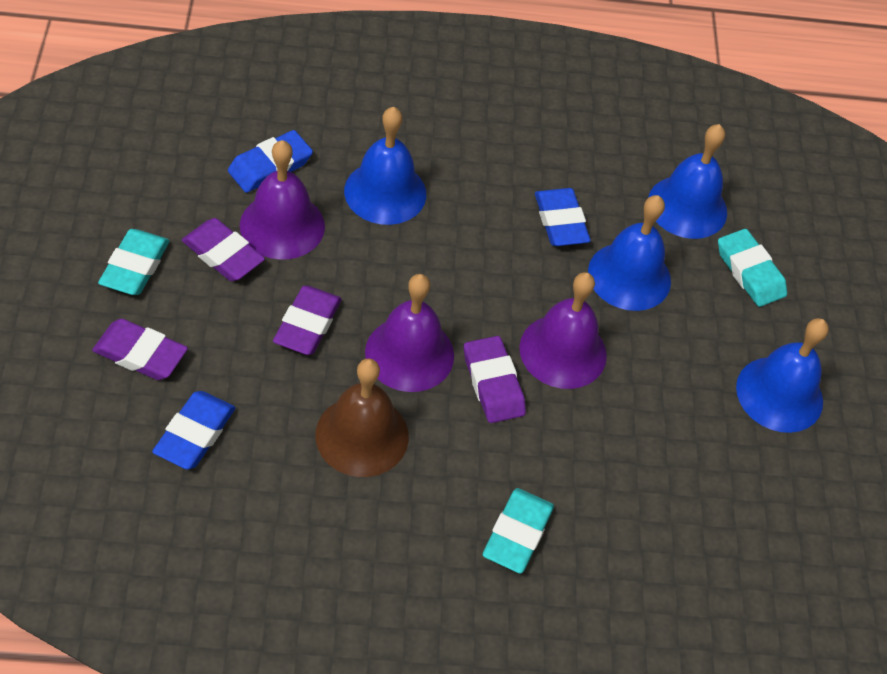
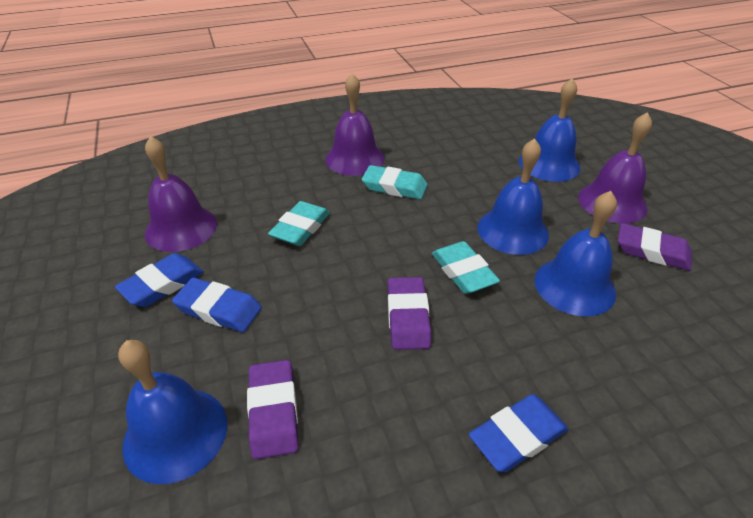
brown bell: [315,359,409,477] = 1 -> none = 0
purple eraser: [92,319,188,380] [182,218,265,281] [273,286,342,355] [464,336,526,423] = 4 -> [247,360,298,459] [388,277,431,350] [618,223,692,271] = 3

